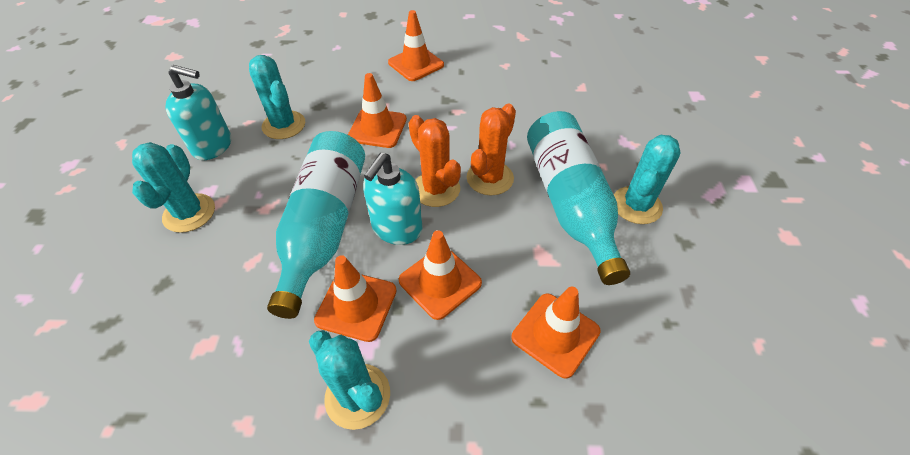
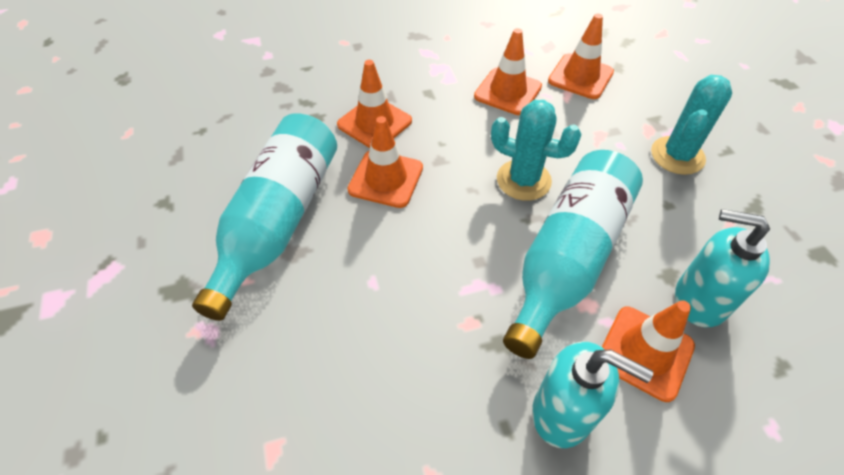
orange cactus: [409,115,461,207] [467,104,516,195] = 2 -> none = 0
turquoise cactus: [132,142,215,233] [249,55,305,139] [309,330,390,430] [614,135,681,224] = 4 -> [491,100,582,201] [651,75,732,175] = 2

